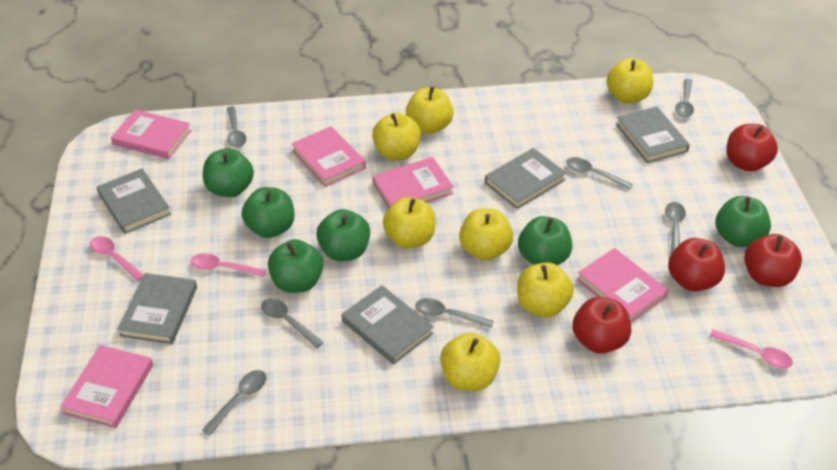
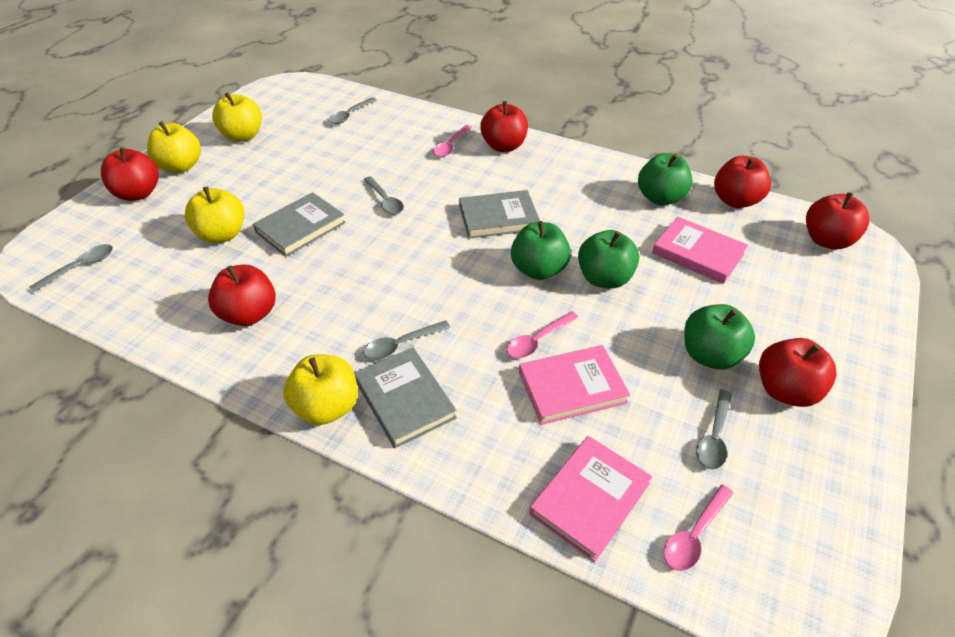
green apple: [203,148,254,197] [242,187,294,238] [268,239,323,293] [316,209,370,261] [518,216,572,265] [716,196,771,247] = 6 -> [511,221,571,280] [578,230,639,288] [638,153,693,206] [684,304,755,370] = 4
grey book: [97,169,171,234] [117,273,197,344] [342,285,434,365] [485,148,567,209] [616,106,690,163] = 5 -> [253,192,346,257] [354,347,457,448] [459,190,540,239] = 3
grey spoon: [202,370,267,436] [227,106,246,148] [261,298,323,348] [415,298,494,328] [566,157,633,190] [665,202,686,254] [675,79,694,118] = 7 -> [29,244,113,292] [328,97,377,124] [363,176,404,214] [363,320,450,360] [696,389,732,470] = 5
pink book: [60,345,153,428] [111,109,192,159] [291,126,366,187] [373,157,454,208] [577,248,669,322] = 5 -> [519,345,630,425] [529,436,652,562] [652,217,748,284] = 3
red apple: [572,297,631,354] [668,238,725,291] [726,124,778,172] [744,234,802,287] = 4 -> [101,147,159,201] [208,264,276,326] [480,101,528,152] [714,156,771,208] [759,338,837,407] [806,192,869,249] = 6
yellow apple: [372,113,421,160] [383,197,435,249] [406,87,454,134] [440,333,500,391] [459,208,513,260] [517,262,574,317] [607,58,653,103] = 7 -> [147,121,201,173] [185,187,244,243] [212,92,262,142] [283,355,358,425] = 4

